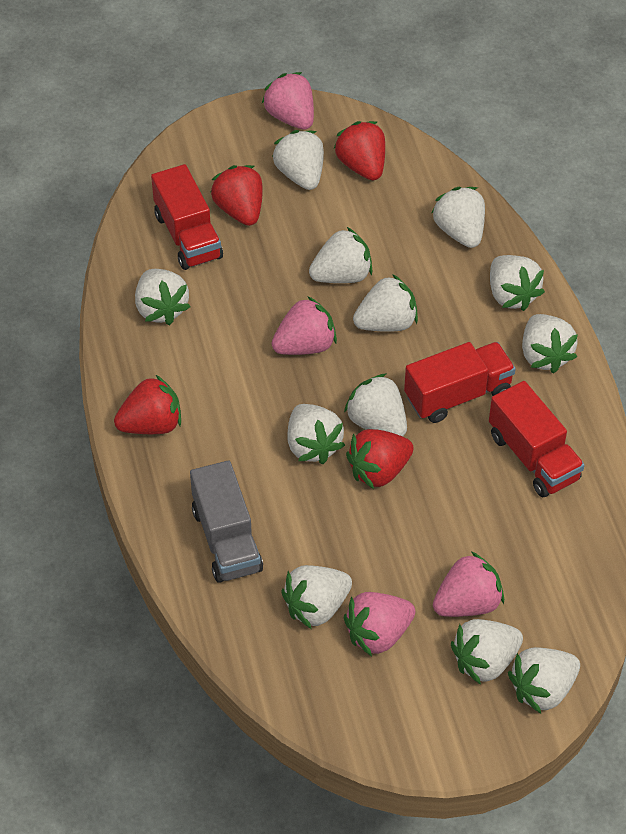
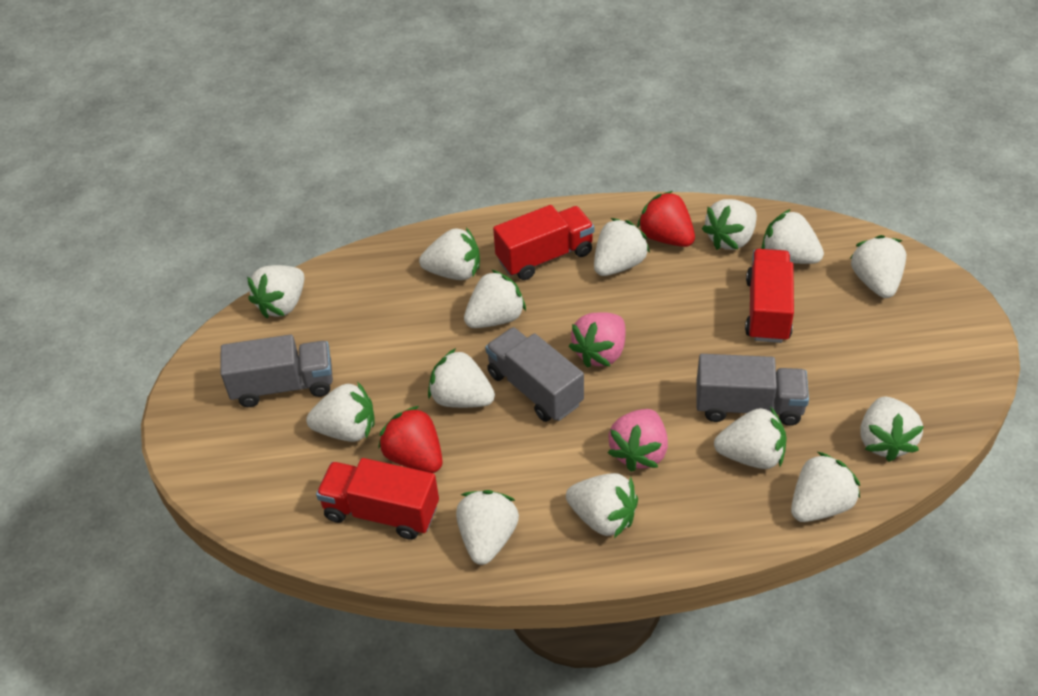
grey truck: [190,460,263,583] = 1 -> [221,334,333,407] [485,327,584,422] [697,354,809,426] = 3
pink strawberry: [262,72,314,130] [272,296,337,355] [344,592,415,657] [433,551,504,617] = 4 -> [569,312,625,368] [608,409,668,472] = 2
red strawberry: [114,374,181,434] [210,165,263,226] [334,121,385,180] [346,429,414,489] = 4 -> [378,406,443,473] [637,191,695,247] = 2
white strawberry: [135,269,190,325] [272,130,324,190] [281,565,352,629] [287,404,345,464] [309,227,372,283] [344,373,407,436] [353,274,418,332] [432,187,485,248] [451,619,523,685] [490,255,545,311] [508,647,580,714] [522,314,578,373] = 12 -> [247,265,305,318] [306,381,375,442] [419,227,480,280] [428,348,495,408] [456,490,519,565] [464,270,526,328] [566,473,638,538] [594,218,650,276] [702,199,757,250] [714,408,787,469] [761,209,824,264] [791,452,860,522] [850,235,906,298] [860,397,924,462] = 14

